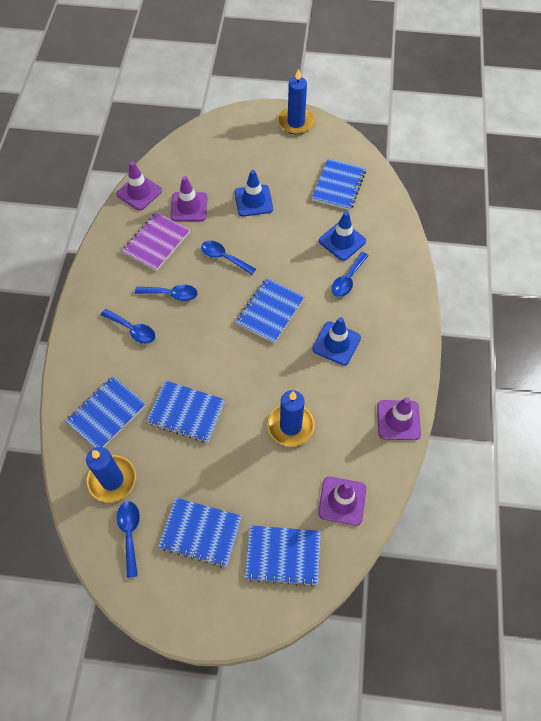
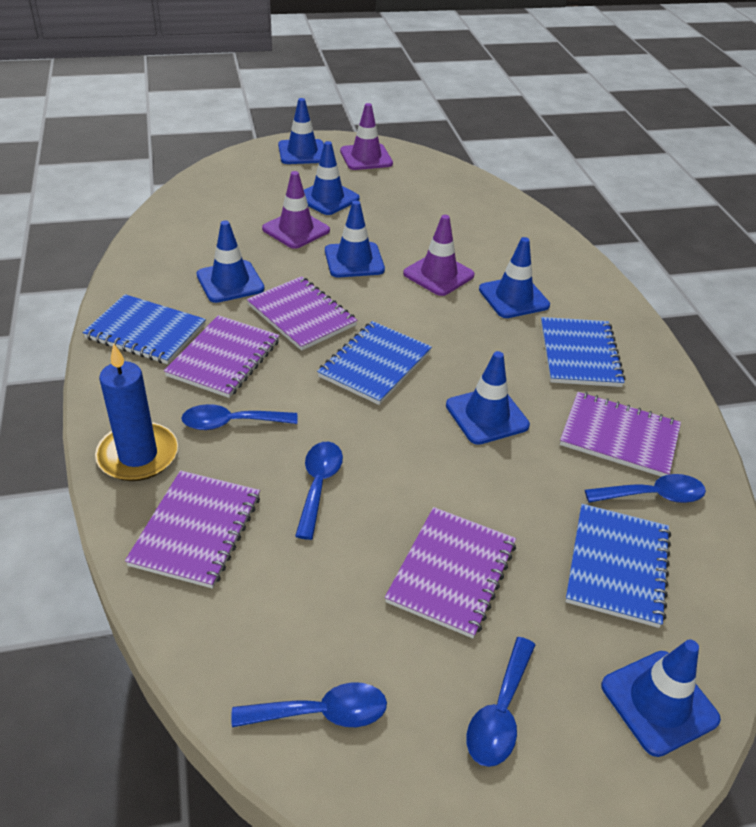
blue candle: [86,447,136,502] [268,390,315,446] [278,68,315,135] = 3 -> [95,344,178,481] = 1
blue notebook: [65,376,146,448] [146,380,225,443] [159,498,242,567] [236,278,305,343] [245,525,321,587] [312,158,366,210] = 6 -> [83,294,206,364] [317,321,432,405] [541,317,626,387] [565,504,671,628] = 4
blue traffic cone: [235,170,273,217] [312,317,361,366] [319,211,366,261] = 3 -> [197,220,265,303] [278,98,324,164] [304,141,360,215] [325,201,385,278] [446,351,530,445] [479,237,550,318] [601,639,721,757] = 7
purple notebook: [122,212,190,271] = 1 -> [125,470,260,588] [164,315,280,398] [247,276,357,351] [385,507,516,638] [560,392,681,477] = 5
purple traffic cone: [116,161,162,211] [170,176,208,221] [318,477,366,526] [377,397,421,440] = 4 -> [262,171,330,249] [340,103,393,170] [403,215,475,296] = 3

